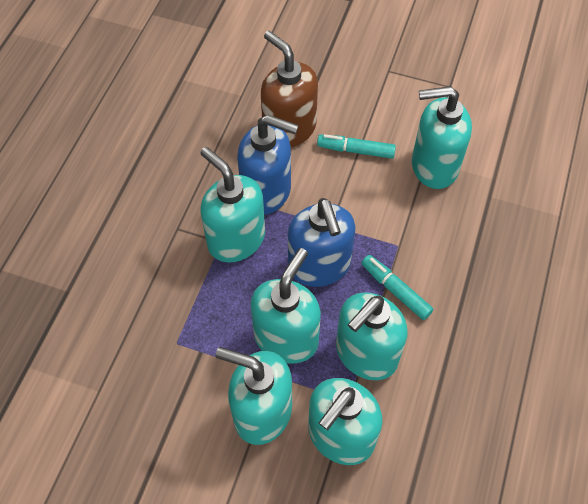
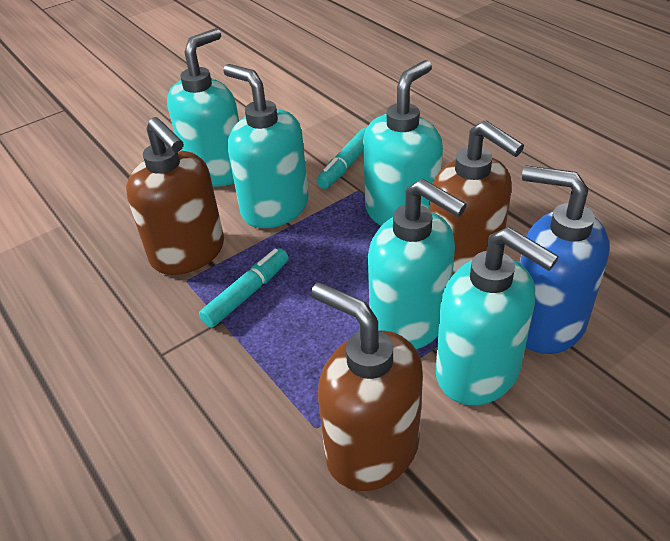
blue soap dispenser: [237,115,299,215] [288,198,356,287] = 2 -> [520,165,609,354] = 1
brown soap dispenser: [261,31,318,147] = 1 -> [126,117,224,275] [311,282,423,491] [429,120,524,276] = 3
turquoise soap dispenser: [200,147,265,263] [216,347,292,445] [251,248,321,363] [308,378,383,465] [336,292,407,380] [412,86,472,189] = 6 -> [167,28,239,187] [223,64,309,228] [363,60,443,226] [368,179,467,350] [436,227,559,405] = 5

